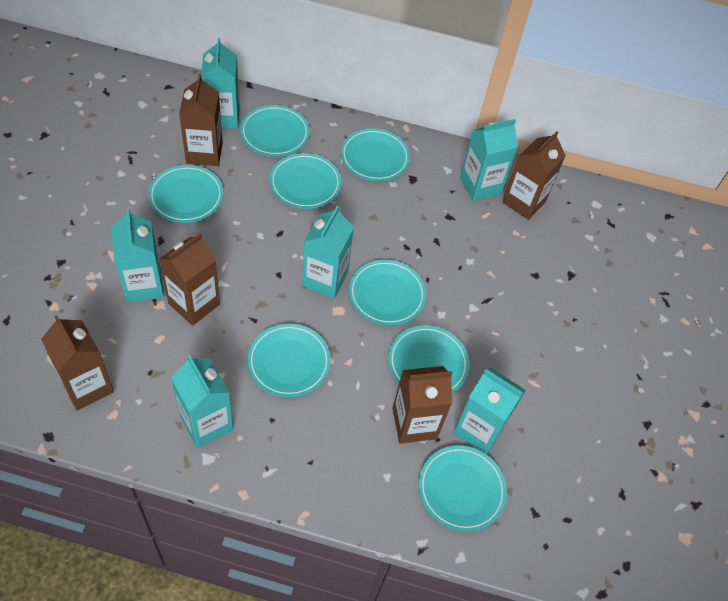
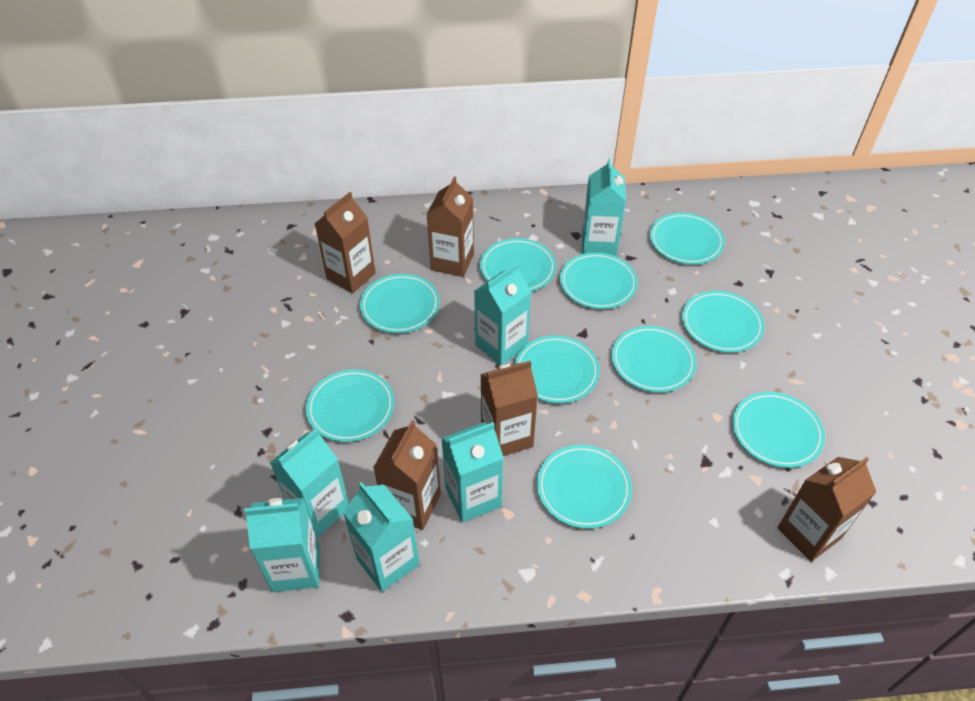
turquoise plate: [148,165,224,223] [240,105,310,156] [247,324,331,397] [270,153,342,209] [341,128,410,181] [349,260,426,325] [388,325,469,393] [418,445,507,532] = 8 -> [306,369,394,442] [360,274,440,333] [480,238,556,292] [515,336,600,403] [537,445,632,529] [560,252,638,309] [612,326,697,392] [650,213,725,264] [682,291,765,353] [732,392,825,468] = 10

